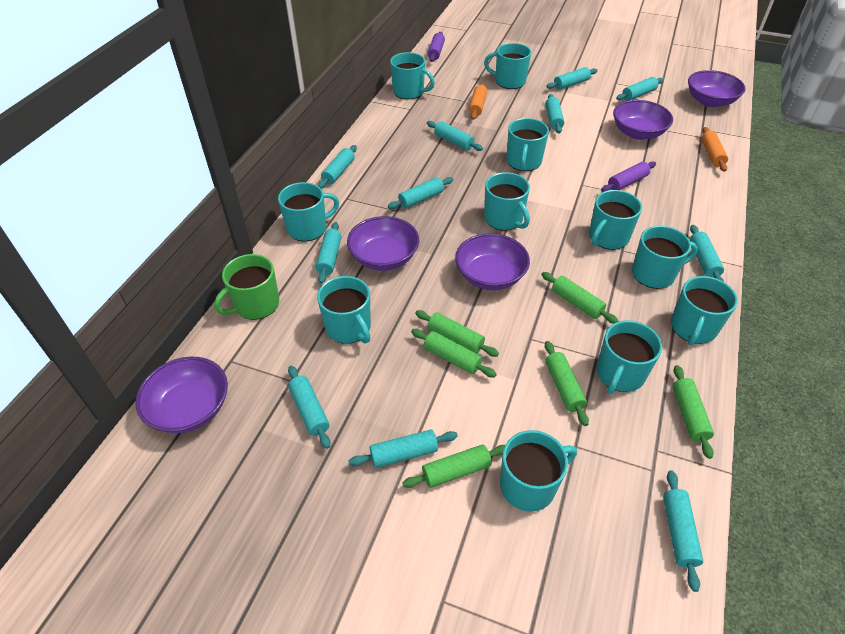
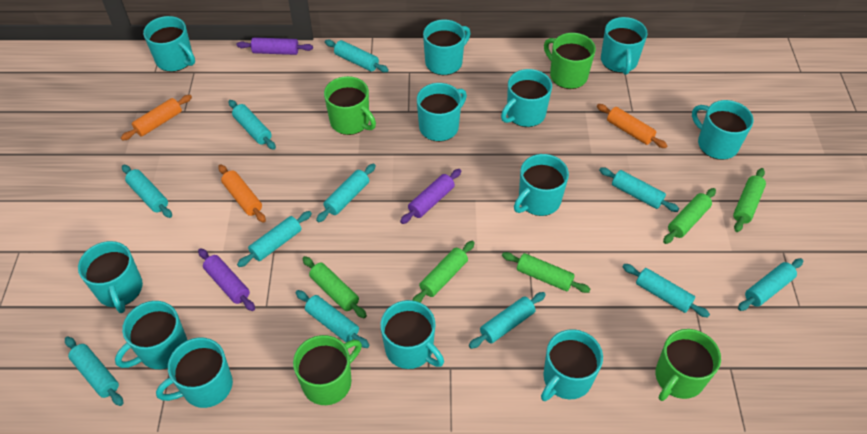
green mug: [214,254,279,320] = 1 -> [293,335,362,405] [324,76,376,135] [544,33,596,89] [656,329,721,401] = 4
green rolling pin: [403,444,505,488] [411,329,497,378] [415,310,499,357] [541,272,618,324] [545,341,589,426] [673,365,714,459] = 6 -> [302,256,367,318] [412,241,475,303] [502,252,591,293] [663,188,716,244] [733,168,766,232] = 5
orange rolling pin: [468,83,487,120] [701,127,728,172] = 2 -> [121,95,192,140] [218,164,266,223] [597,104,668,148] = 3
purple bowl: [135,357,228,434] [347,216,419,271] [455,233,530,290] [613,100,673,140] [688,70,746,107] = 5 -> none = 0
purple rolling pin: [428,32,445,62] [601,161,656,192] = 2 -> [198,248,255,311] [237,37,313,55] [400,169,461,224] = 3
turquoise mug: [278,182,339,241] [317,276,371,344] [390,52,435,99] [484,43,531,89] [484,172,530,231] [500,430,577,512] [507,118,549,171] [589,190,642,250] [597,320,662,394] [632,226,698,289] [671,276,738,345] = 11 -> [78,241,143,313] [115,301,187,369] [143,16,195,72] [156,338,233,408] [380,300,444,369] [417,83,467,142] [423,20,471,75] [501,69,552,127] [514,154,569,216] [541,329,603,401] [601,17,647,75] [692,100,753,160] = 12

